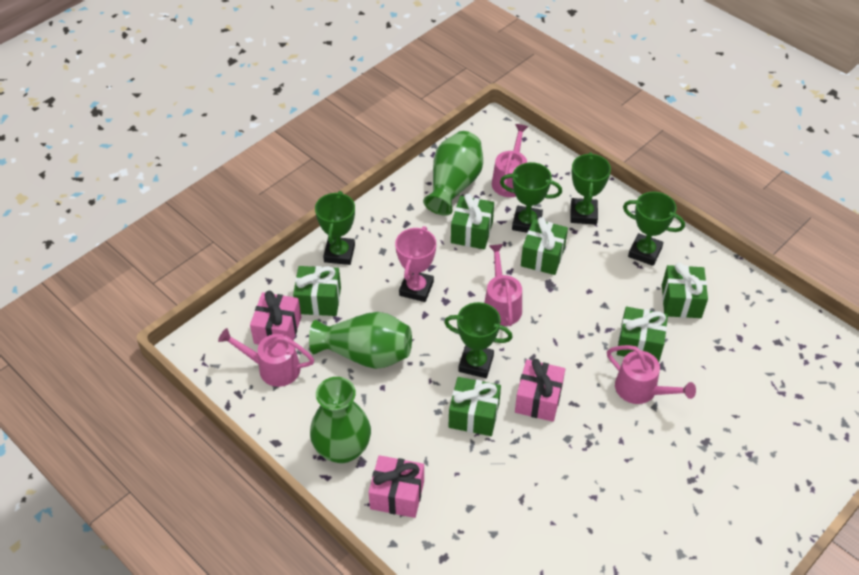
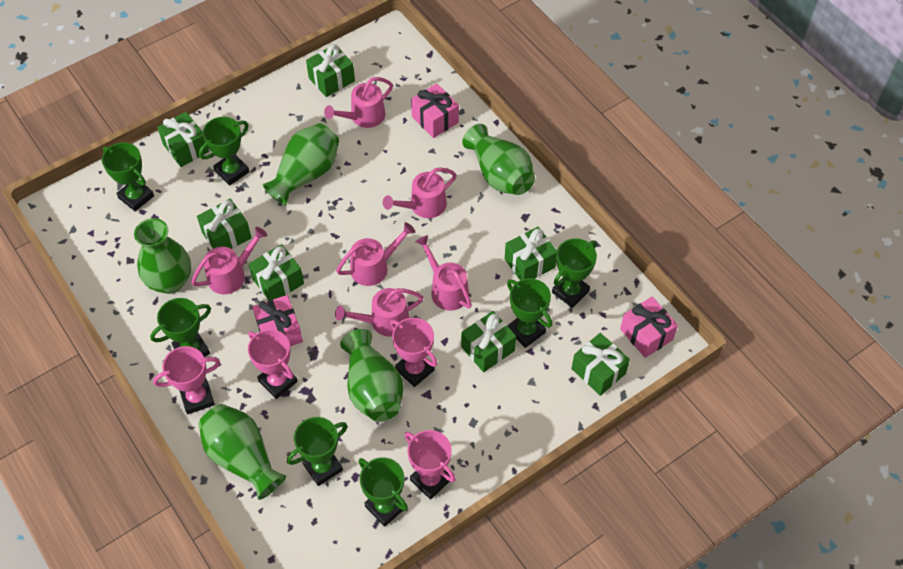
green gift: [293,266,341,316] [449,377,501,436] [451,193,494,249] [521,217,568,275] [617,307,668,362] [662,262,708,318] = 6 -> [157,112,209,167] [197,199,252,249] [249,244,304,300] [306,44,355,97] [461,311,516,372] [505,227,557,280] [571,333,630,396] = 7
green trophy: [315,191,355,265] [444,302,513,378] [500,162,562,233] [571,152,611,225] [623,192,685,266] = 5 -> [102,142,154,211] [150,298,211,357] [199,117,249,186] [287,417,348,486] [358,457,408,527] [507,278,552,348] [552,238,597,308] = 7
green vase: [309,312,412,369] [310,377,371,463] [423,131,483,216] = 3 -> [134,218,191,294] [198,404,286,500] [263,123,339,205] [340,329,404,422] [462,124,535,195] = 5
pink trophy: [395,226,436,302] = 1 -> [153,346,220,414] [248,329,298,399] [390,318,438,387] [404,430,456,500] = 4
pink watering can: [218,328,314,387] [484,244,522,326] [492,124,528,197] [607,345,696,404] = 4 -> [191,227,267,294] [324,77,393,128] [335,288,424,337] [336,222,415,286] [383,167,457,218] [415,235,472,311] = 6

